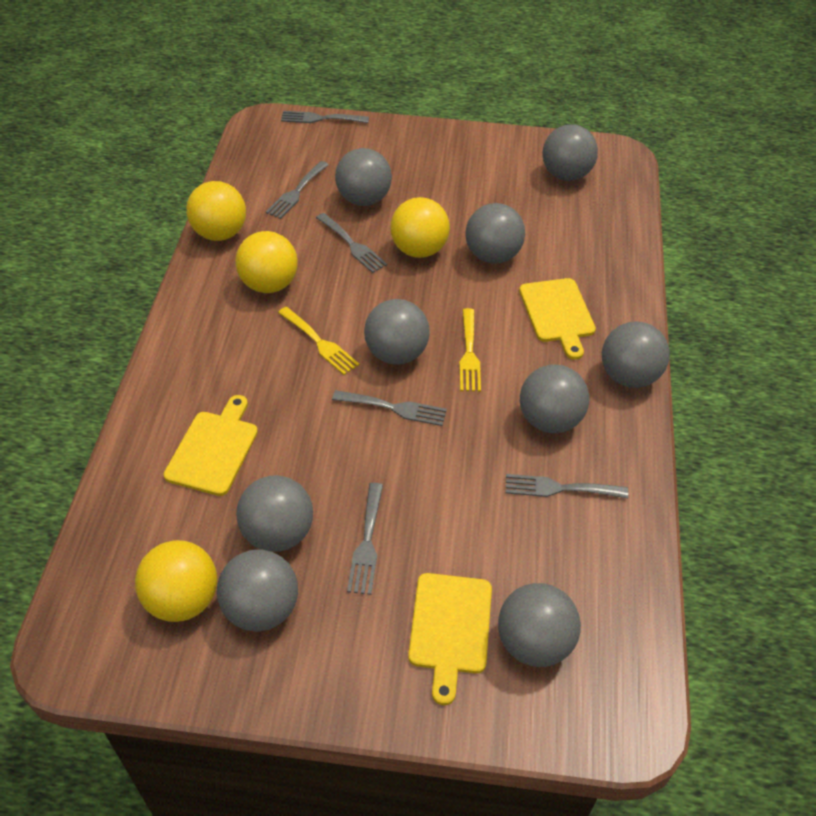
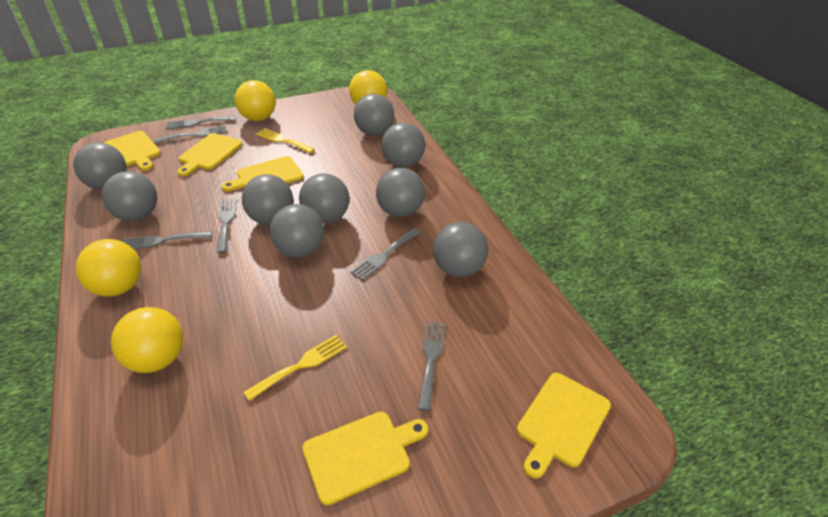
yellow cutting board: [164,395,258,496] [408,573,492,705] [519,278,596,360] = 3 -> [104,131,161,171] [177,133,242,176] [222,156,304,191] [302,412,428,505] [517,373,611,479] = 5

